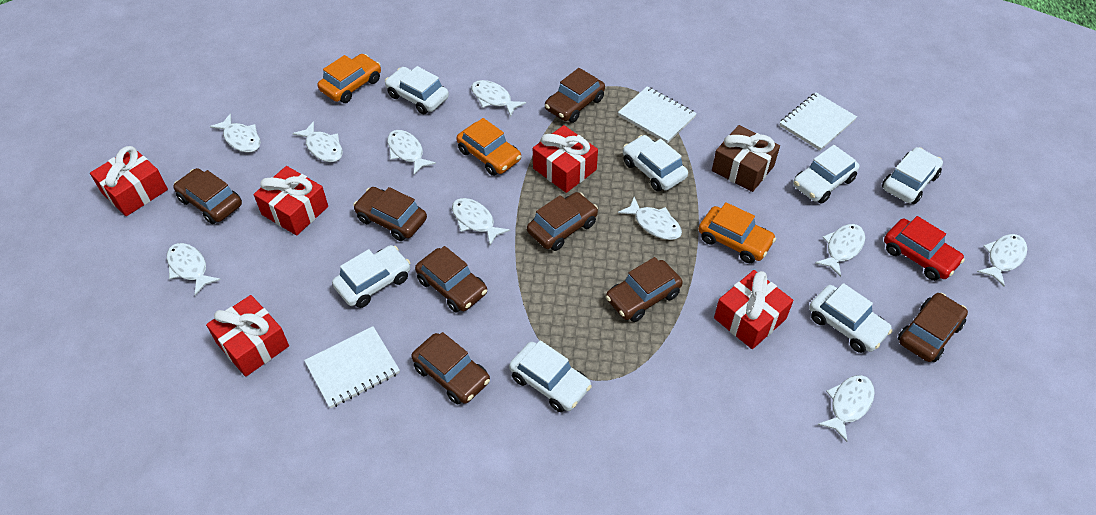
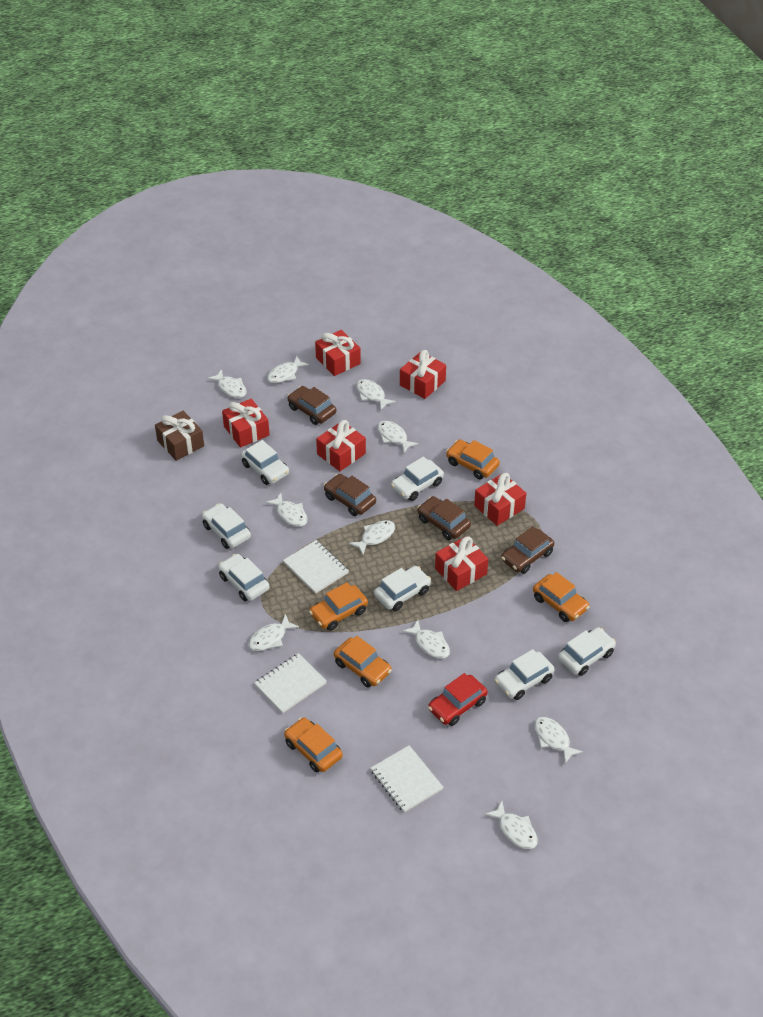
brown car: [173,168,242,224] [353,187,427,241] [411,332,490,405] [415,246,487,313] [527,192,598,251] [545,68,605,123] [606,257,683,322] [898,293,968,362] = 8 -> [287,386,336,425] [324,474,376,516] [417,496,471,540] [501,526,554,574] = 4
orange car: [318,54,381,103] [456,118,521,176] [699,202,776,263] = 3 -> [284,717,343,773] [309,582,368,631] [334,636,392,687] [446,440,500,480] [533,572,590,622] = 5
red gift: [90,146,168,216] [206,295,289,377] [254,166,328,236] [533,125,598,193] [714,270,793,349] = 5 -> [222,399,269,448] [315,330,361,376] [316,420,366,471] [400,350,446,399] [435,536,488,591] [474,473,526,526] = 6

